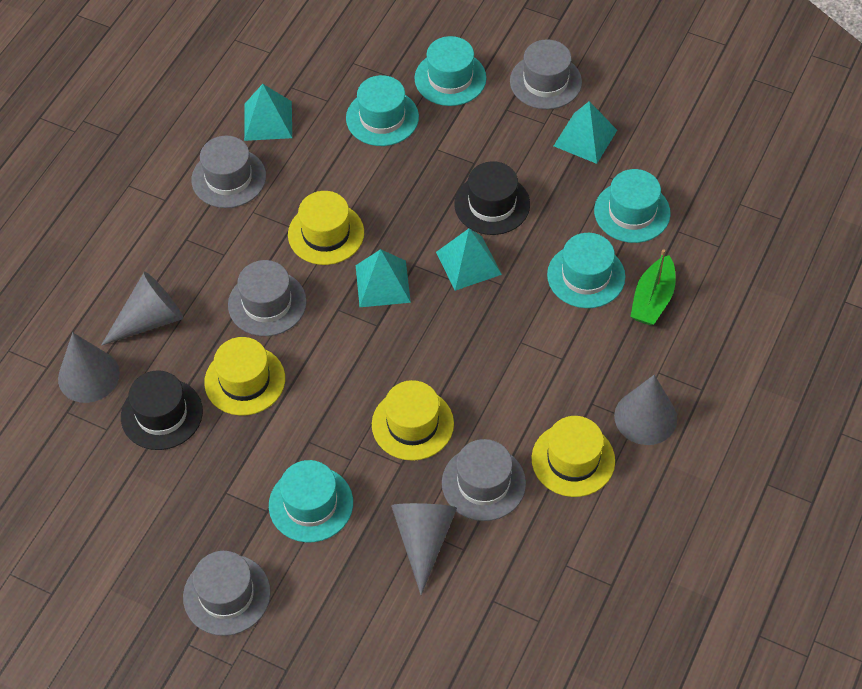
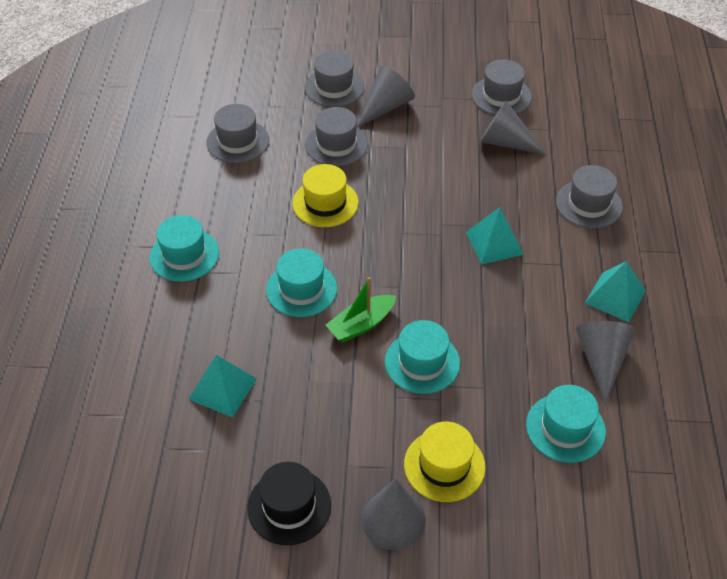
black hat: [121,370,203,450] [454,161,530,235] = 2 -> [247,462,331,545] = 1
turquoise hat: [269,460,353,542] [346,75,419,146] [415,36,486,106] [547,233,625,308] [594,169,671,243] = 5 -> [150,215,219,282] [266,248,337,317] [385,320,460,394] [526,385,606,463] = 4
turquoise pyramid: [244,84,292,141] [356,249,411,307] [436,228,502,291] [554,101,617,164] = 4 -> [188,355,257,418] [466,207,524,265] [585,261,646,322] = 3
yellow hat: [204,337,285,416] [288,191,364,265] [372,380,454,461] [532,416,615,497] = 4 -> [292,164,359,227] [404,422,486,502] = 2

